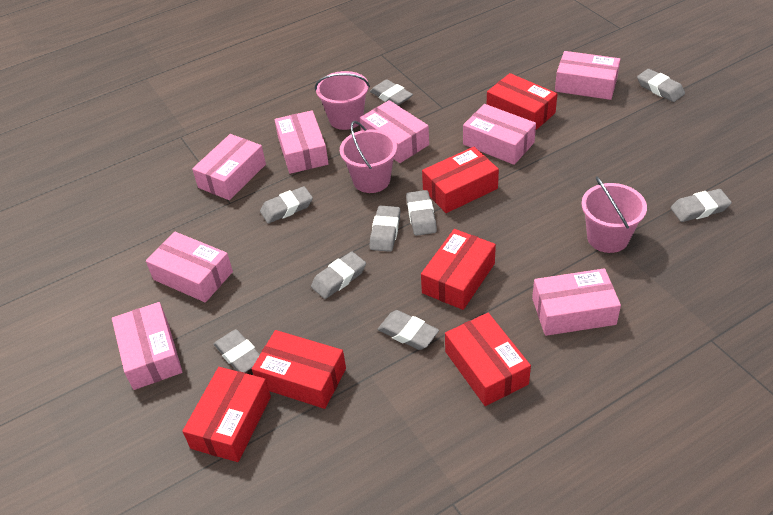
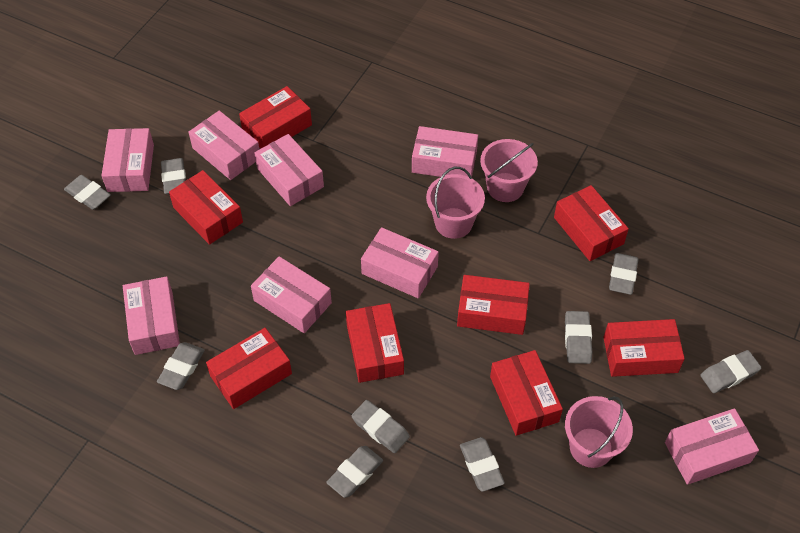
red box: [182,367,271,462] [252,330,346,409] [421,229,496,310] [422,147,499,213] [445,313,531,406] [487,73,557,130] = 6 -> [169,170,243,245] [206,328,292,409] [239,86,312,149] [346,303,404,383] [457,275,530,335] [490,350,563,436] [554,185,629,261] [603,319,685,377] = 8

